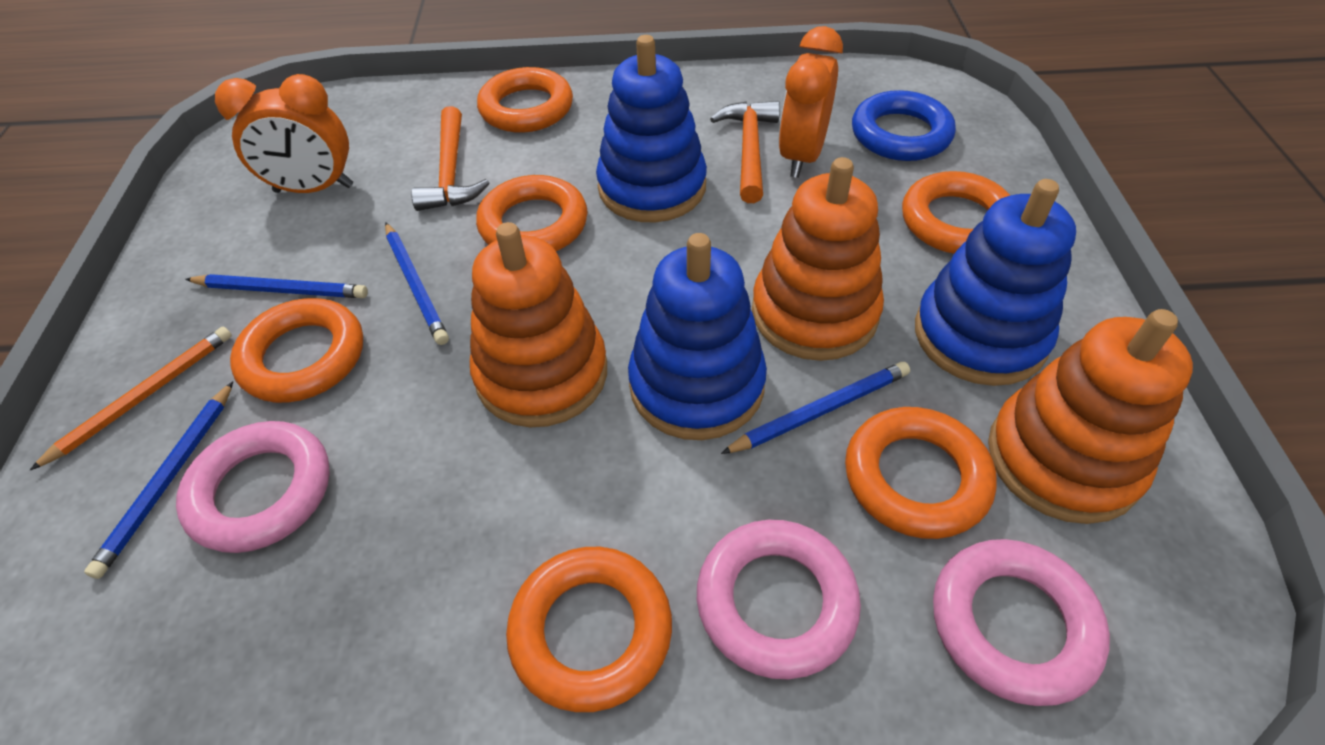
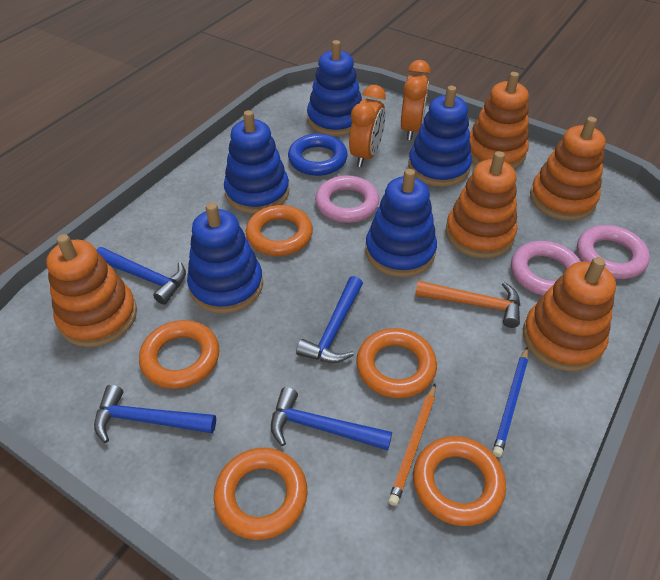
blue hammer: none = 0 -> [94,385,216,443] [96,247,186,305] [271,387,392,450] [296,276,363,363] = 4
blue pencil: [84,381,233,579] [185,274,368,298] [385,222,449,345] [721,362,910,454] = 4 -> [492,347,528,457] = 1
blue stacking toy: [596,35,707,222] [628,233,767,440] [915,179,1076,386] = 3 -> [187,202,263,314] [224,110,289,214] [307,40,362,136] [365,169,437,277] [408,86,472,187] = 5
orange hammer: [411,106,489,211] [710,101,780,203] = 2 -> [415,280,520,328] = 1
orange ring: [230,298,363,403] [476,175,588,251] [477,67,573,133] [506,547,672,712] [845,407,997,539] [902,171,1011,254] = 6 -> [139,320,219,389] [214,448,307,540] [246,205,313,256] [356,328,437,398] [413,436,506,526] = 5
orange stacking toy: [470,222,607,427] [752,157,884,361] [988,309,1193,524] = 3 -> [47,234,137,347] [445,151,517,258] [469,72,529,169] [523,257,616,371] [530,117,606,221] = 5

